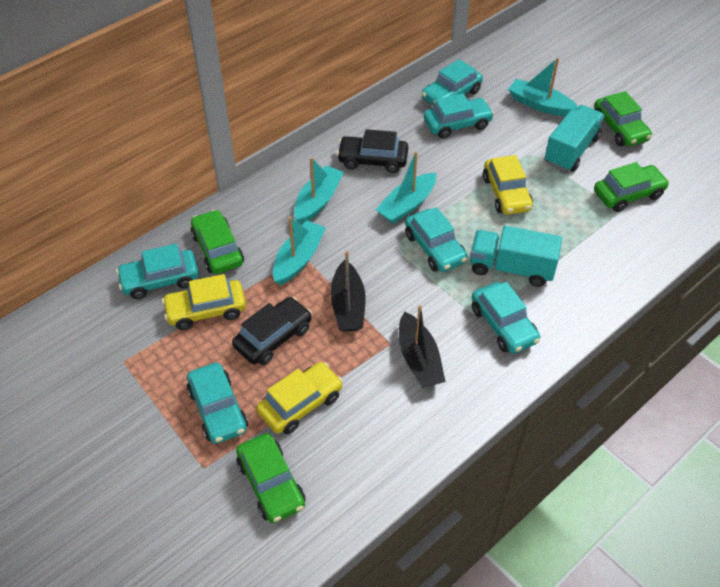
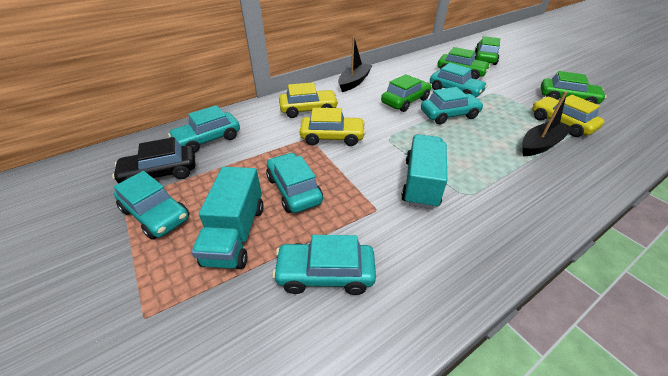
black car: [232,297,312,365] [337,129,408,173] = 2 -> [112,137,195,183] = 1
turquoise boat: [273,217,326,285] [294,157,344,225] [376,151,436,224] [508,58,578,116] = 4 -> none = 0

